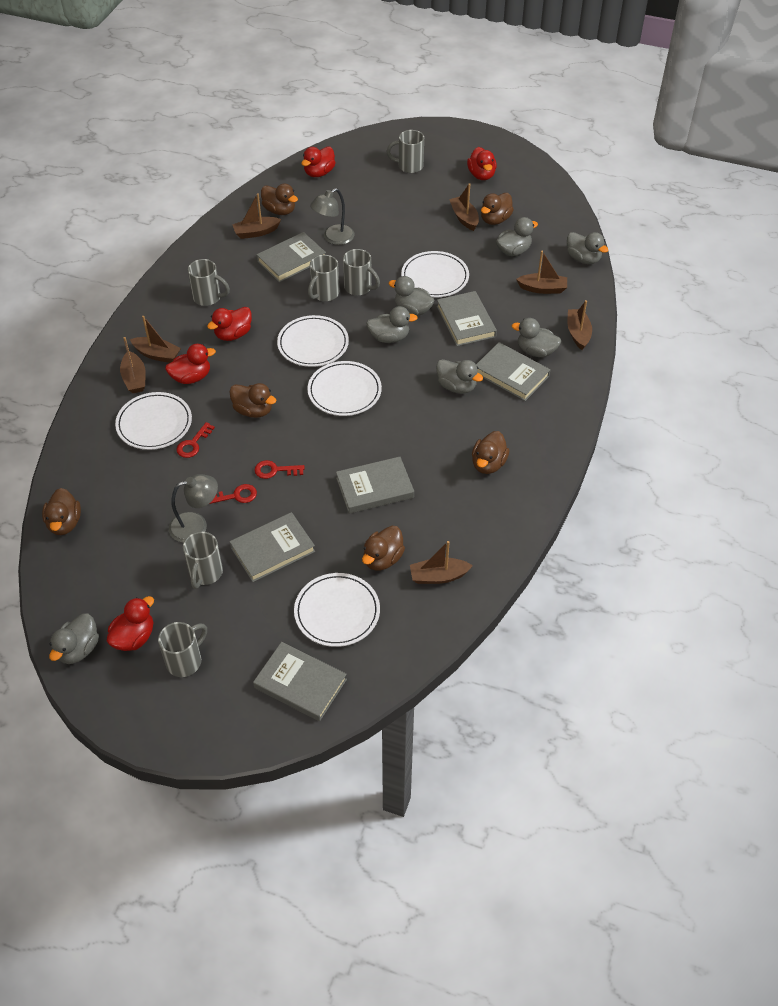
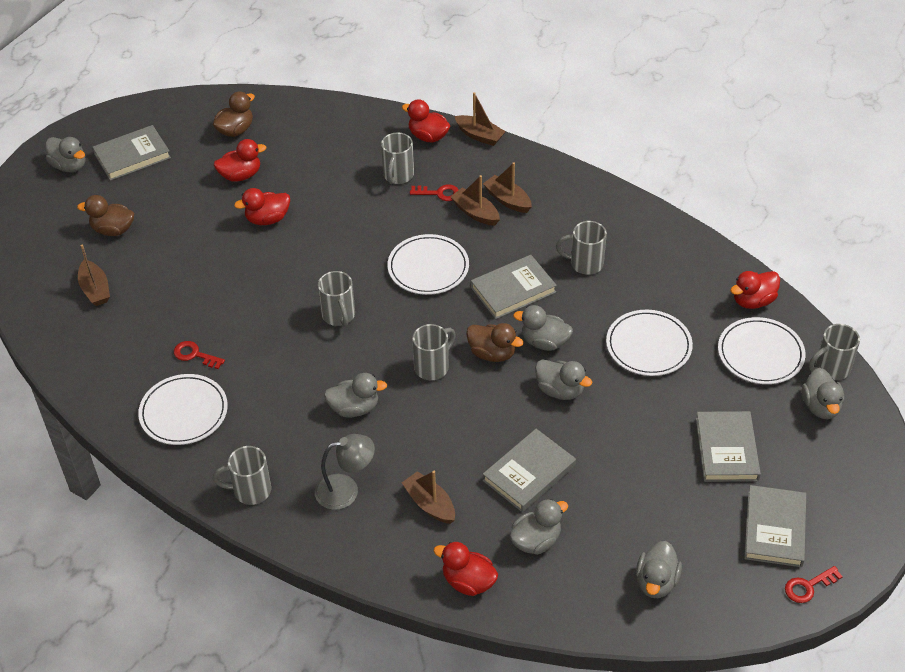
brown boat: [120,337,146,393] [130,316,181,363] [232,193,281,239] [410,541,473,584] [449,183,479,231] [516,251,567,294] [568,300,592,350] = 7 -> [78,244,110,306] [402,471,455,524] [450,175,500,226] [454,92,506,146] [483,162,532,213] = 5
brown duck: [42,488,81,535] [229,383,276,418] [261,184,298,215] [362,526,405,571] [472,431,509,474] [481,193,514,225] = 6 -> [77,195,134,236] [213,92,255,137] [466,323,524,362] = 3
grey book: [229,512,315,582] [253,642,347,721] [256,232,326,282] [336,457,414,513] [437,291,497,346] [476,342,550,401] = 6 -> [92,125,171,181] [471,255,557,319] [483,429,576,512] [696,411,761,482] [744,485,806,567] = 5
grey lamp: [169,474,218,543] [310,188,355,245] = 2 -> [315,434,375,510] = 1
white plate: [115,392,192,450] [277,315,349,367] [294,573,380,647] [307,361,382,416] [401,251,469,297] = 5 -> [138,374,228,445] [387,234,469,295] [606,310,693,376] [718,317,805,384] = 4

